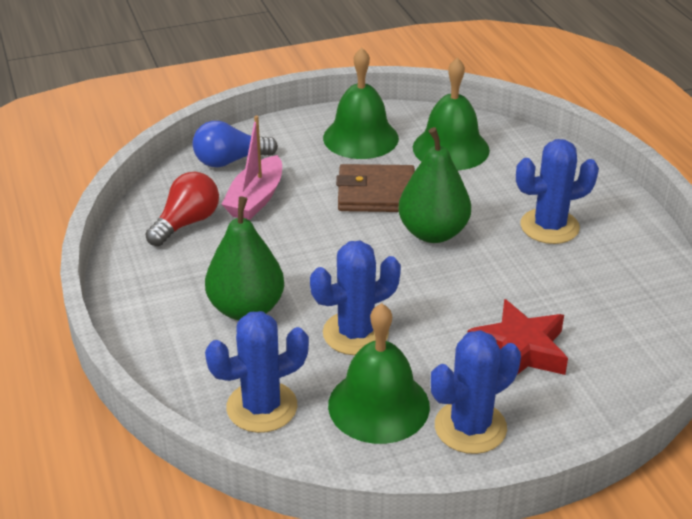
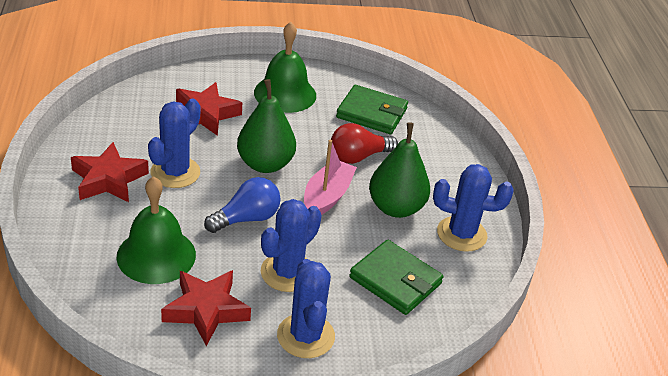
brown wallet: [336,164,415,212] = 1 -> none = 0
green bell: [323,48,399,159] [328,303,430,444] [413,58,490,170] = 3 -> [116,176,196,284] [254,22,316,113] = 2
green wallet: none = 0 -> [336,85,408,134] [349,240,444,315] = 2
red star: [468,299,568,375] = 1 -> [71,142,149,202] [161,270,251,346] [176,82,242,136] = 3

